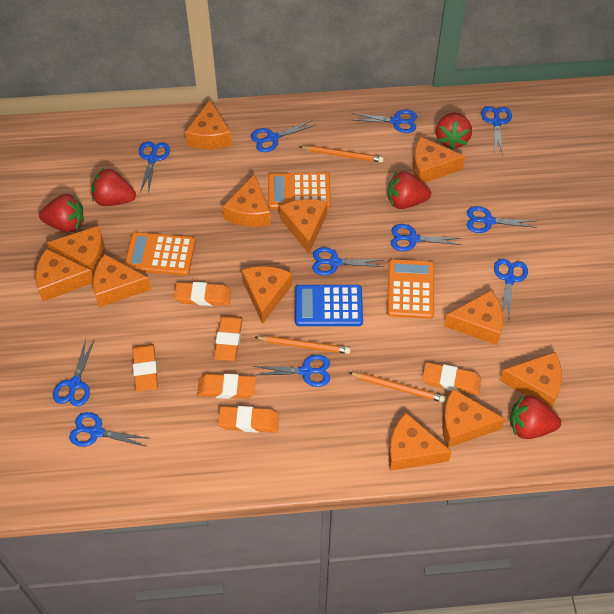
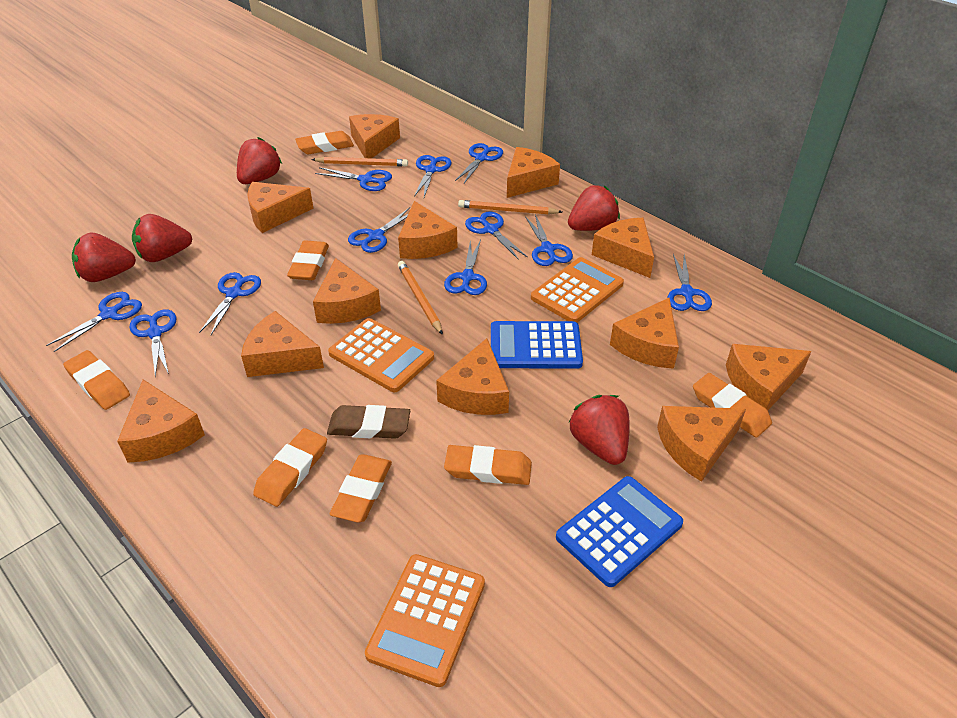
blue calculator: [295,285,363,326] = 1 -> [491,321,583,369] [556,476,683,587] = 2
brown eraser: none = 0 -> [327,405,410,439] = 1
orange eraser: [132,344,158,392] [174,282,231,306] [197,374,256,399] [214,315,243,361] [218,406,279,433] [422,362,481,395] = 6 -> [63,350,130,410] [253,428,327,507] [287,240,329,280] [295,131,354,154] [330,455,392,523] [444,445,532,485] [693,373,772,438] = 7

